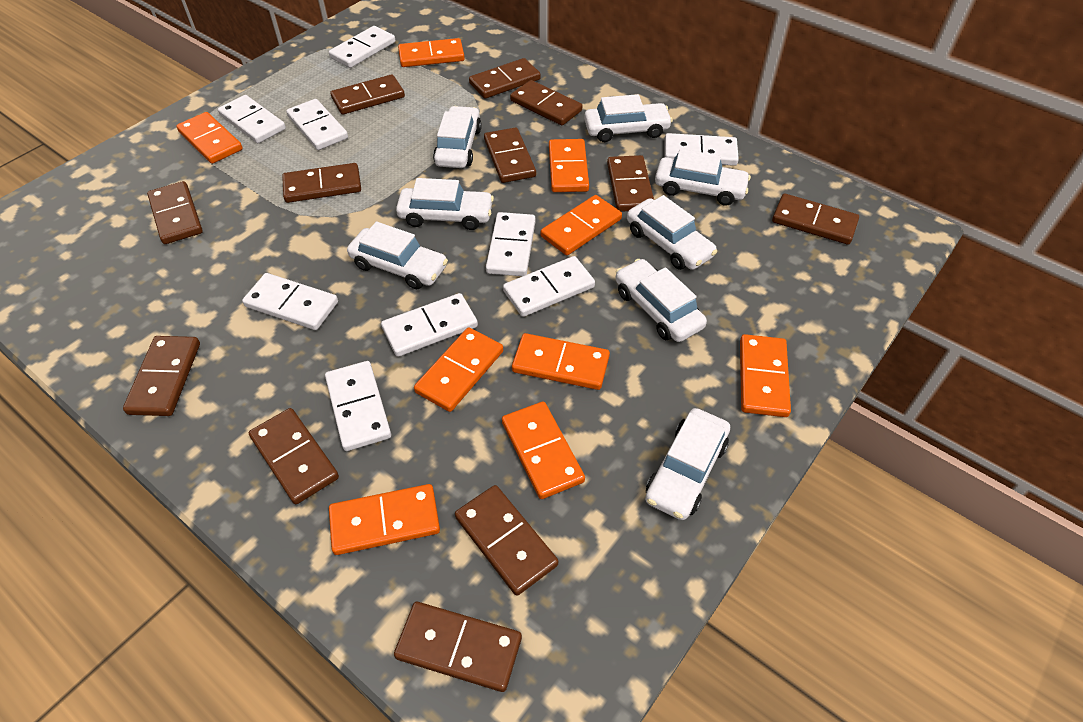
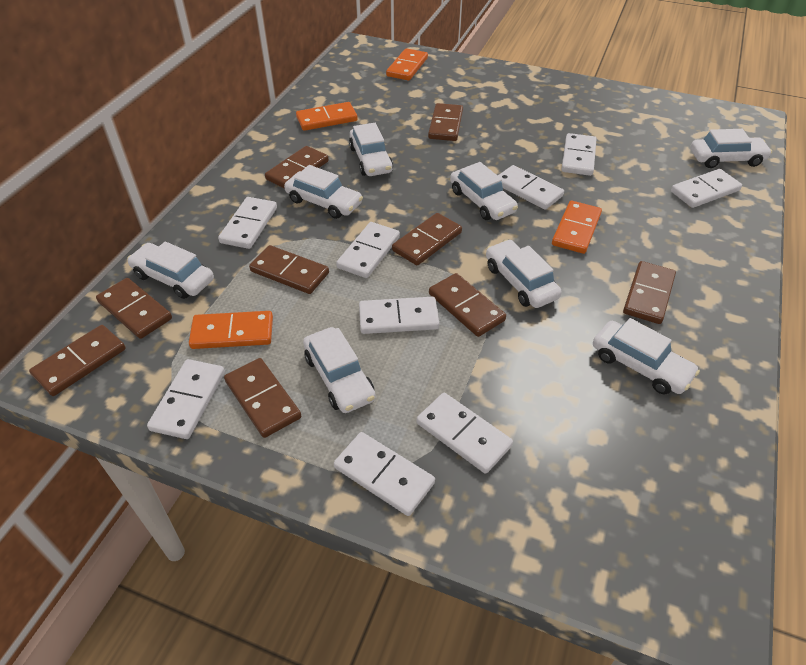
brown domino: [123,336,200,416] [147,181,203,244] [249,408,339,504] [282,163,361,203] [330,74,405,115] [394,602,522,692] [455,485,558,596] [469,58,541,99] [484,128,536,183] [510,80,582,125] [607,155,654,212] [772,193,859,245] = 12 -> [29,325,126,396] [96,278,172,339] [224,358,301,438] [249,245,329,294] [265,146,329,189] [392,213,462,265] [428,103,463,141] [429,273,506,337] [623,261,676,324] = 9
orange domino: [176,112,243,164] [329,484,440,555] [398,38,465,67] [414,327,503,412] [502,402,585,499] [512,333,610,390] [541,195,622,255] [549,139,589,192] [740,334,791,417] = 9 -> [189,311,273,349] [296,102,358,131] [386,48,428,80] [552,201,602,254] = 4

